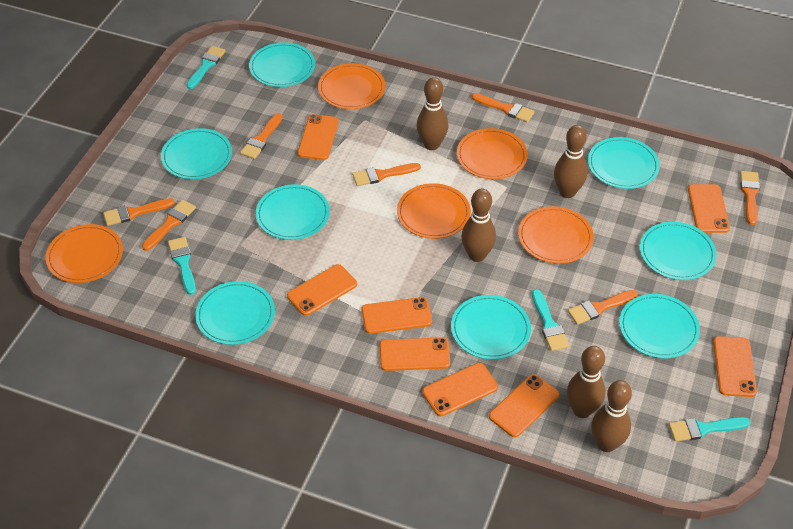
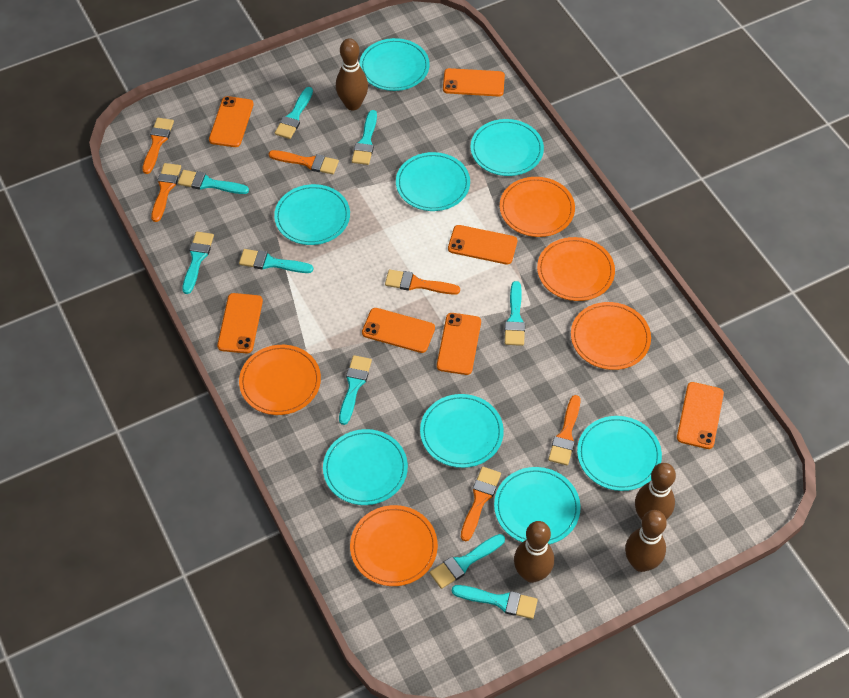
brown bowling pin: [416,77,449,150] [461,189,496,262] [554,125,587,198] [567,346,605,418] [591,380,632,452] = 5 -> [336,38,368,110] [514,521,554,583] [625,510,667,572] [635,463,676,520] = 4
orange brush: [103,198,175,226] [142,200,196,251] [240,113,283,159] [352,163,421,186] [472,93,535,122] [568,290,638,325] [740,171,760,225] = 7 -> [142,118,174,174] [151,163,181,222] [269,150,339,174] [385,269,460,295] [461,467,501,541] [548,395,580,465] = 6
orange phone: [287,264,357,316] [298,114,339,160] [362,297,432,334] [380,337,450,371] [422,363,498,416] [489,374,559,437] [688,184,730,233] [713,336,757,397] = 8 -> [209,96,254,147] [217,293,263,354] [362,308,435,353] [437,313,481,375] [443,68,505,97] [448,225,517,265] [677,382,724,449] = 7
turquoise brush: [168,237,196,295] [186,46,226,89] [532,289,569,351] [669,417,750,442] = 4 -> [178,170,249,194] [182,232,214,294] [239,249,314,273] [275,87,313,139] [339,355,372,425] [352,110,377,165] [430,534,505,589] [452,585,538,619] [505,281,525,346] = 9

